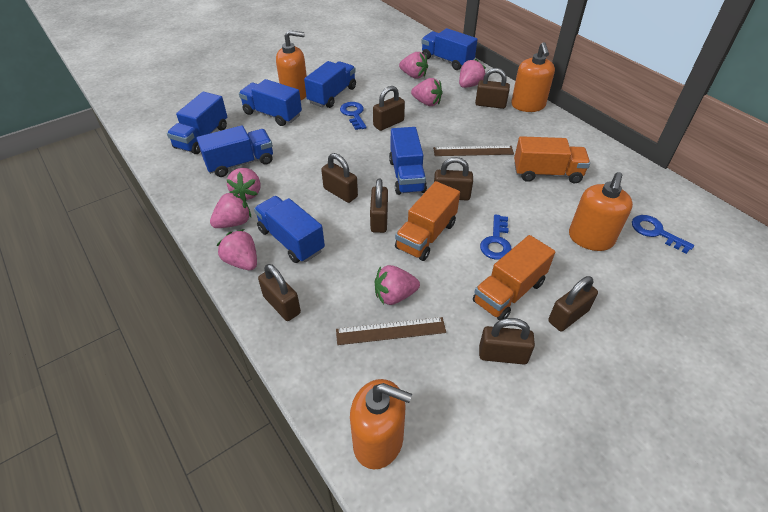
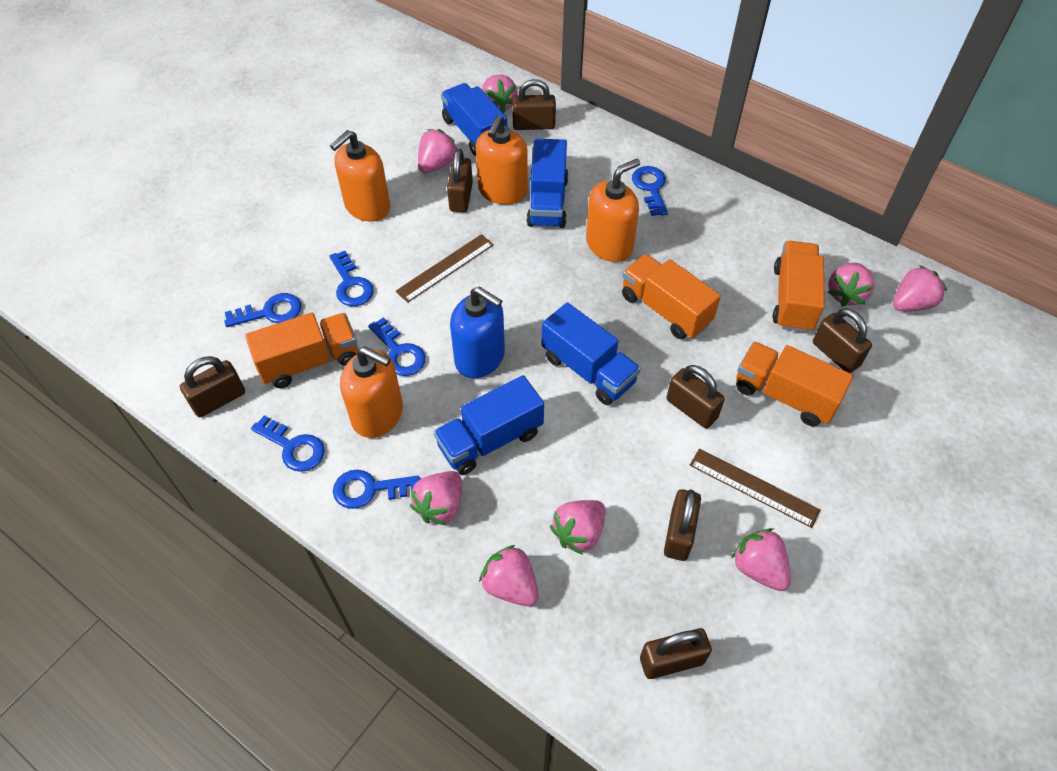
blue key: [340,102,367,130] [480,214,512,260] [632,215,694,254] = 3 -> [224,293,301,327] [251,415,325,472] [329,251,374,306] [333,470,420,509] [368,317,426,376] [632,166,668,216] = 6
blue soap dispenser: none = 0 -> [450,287,505,378] = 1
blue truck: [167,92,227,154] [197,125,273,177] [239,79,302,126] [254,196,325,263] [304,61,356,108] [389,127,427,195] [421,28,478,70] = 7 -> [434,375,544,475] [441,83,507,156] [527,138,568,228] [542,302,641,405] = 4
brown padlock: [258,264,301,321] [321,153,358,203] [370,178,388,233] [373,86,405,131] [434,157,473,201] [475,68,510,109] [479,318,535,364] [548,276,598,331] = 8 -> [180,356,245,417] [447,149,473,212] [512,79,556,130] [640,628,712,679] [664,489,701,561] [667,365,725,428] [813,308,872,373] = 7
orange truck: [395,181,460,261] [473,235,555,321] [514,136,590,184] = 3 -> [245,312,358,388] [622,254,721,339] [736,342,854,426] [773,241,825,332] = 4
pink strawberry: [210,192,251,228] [217,229,257,270] [227,168,260,201] [375,265,420,305] [399,52,428,79] [411,78,443,106] [459,59,486,88] = 7 -> [410,471,462,526] [418,129,457,173] [479,545,539,606] [481,75,517,113] [550,500,606,555] [731,528,791,591] [828,263,875,307] [893,265,947,311] = 8

